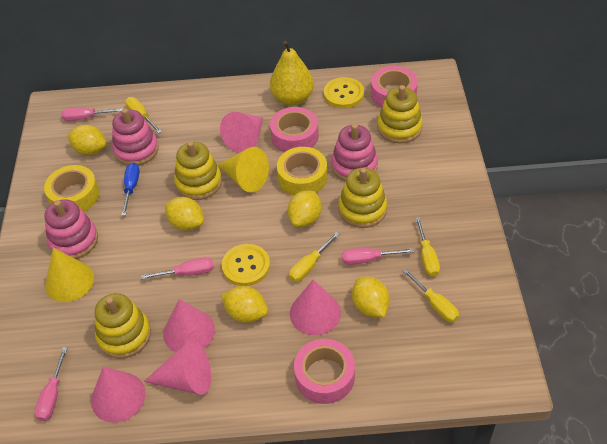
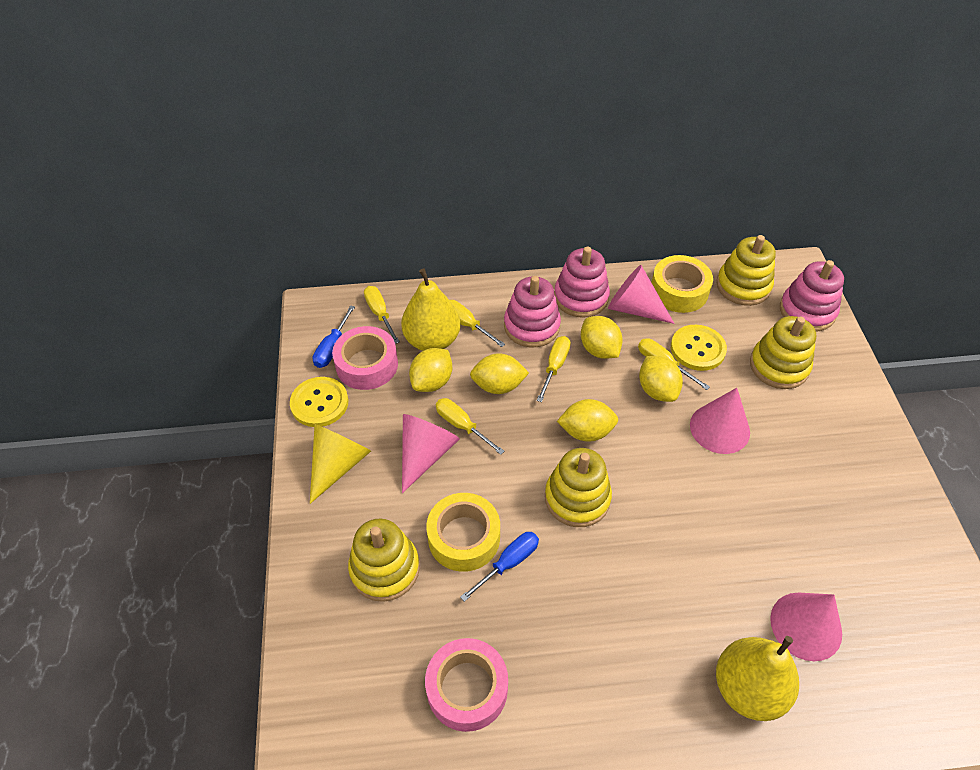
blue screwdriver: [121,163,140,216] = 1 -> [313,305,355,368] [460,532,539,602] = 2
pink cone: [91,366,146,423] [144,340,211,395] [163,299,215,353] [220,112,263,153] [290,280,341,335] = 5 -> [402,414,460,493] [608,265,675,324] [690,388,750,454] [770,593,842,661] = 4
pink screwdriver: [34,347,68,421] [61,107,123,121] [141,257,214,279] [342,248,414,265] = 4 -> none = 0
pink tape: [270,107,319,152] [294,339,355,404] [371,66,418,107] = 3 -> [332,326,398,390] [425,638,508,732] = 2
yellow cone: [45,248,94,302] [218,147,269,192] = 2 -> [310,424,371,504] = 1
yellow pear: [270,41,314,106] = 1 -> [401,268,461,351] [716,636,799,721] = 2
yellow screwdriver: [125,97,162,134] [289,232,340,282] [403,269,459,322] [415,217,440,277] = 4 -> [364,286,400,344] [436,398,504,455] [449,300,505,347] [537,336,571,402] [638,338,710,390] = 5

